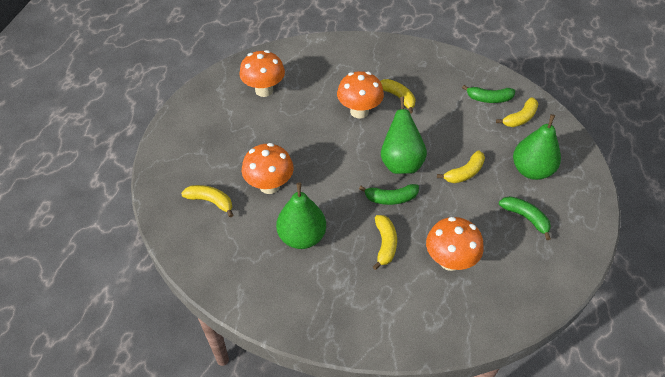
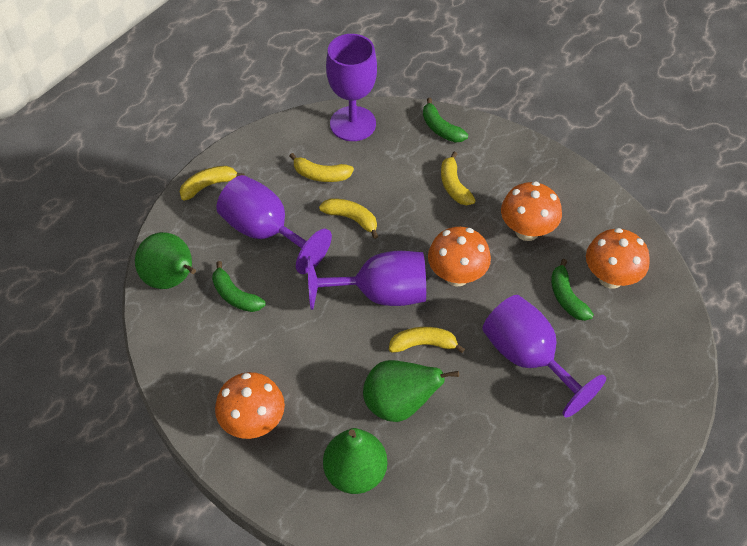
purple goblet: none = 0 -> [216,175,332,274] [308,251,426,310] [326,34,377,141] [482,295,606,418] = 4

